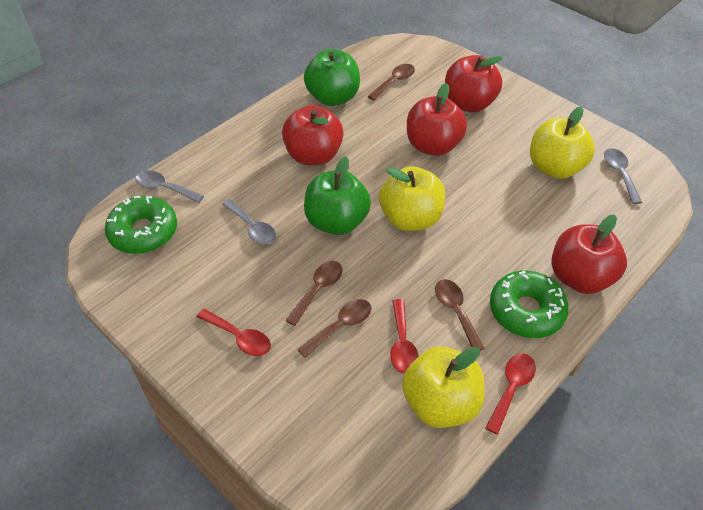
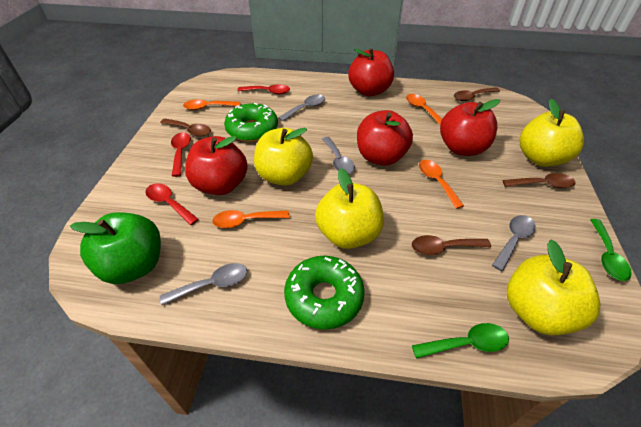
green apple: [304,49,360,106] [304,157,371,235] = 2 -> [70,212,161,284] = 1
green spoon: none = 0 -> [412,323,509,359] [590,219,632,281] = 2
grey spoon: [135,171,204,203] [222,199,276,245] [604,148,642,204] = 3 -> [160,263,247,305] [278,95,325,121] [322,137,355,174] [492,215,536,271] = 4
orange spoon: none = 0 -> [183,99,240,110] [212,210,289,228] [406,94,442,125] [419,160,464,209] = 4
yellow apple: [379,166,445,231] [402,346,484,428] [530,106,595,179] = 3 -> [254,128,313,186] [315,168,384,249] [507,240,600,336] [520,99,584,167] = 4

